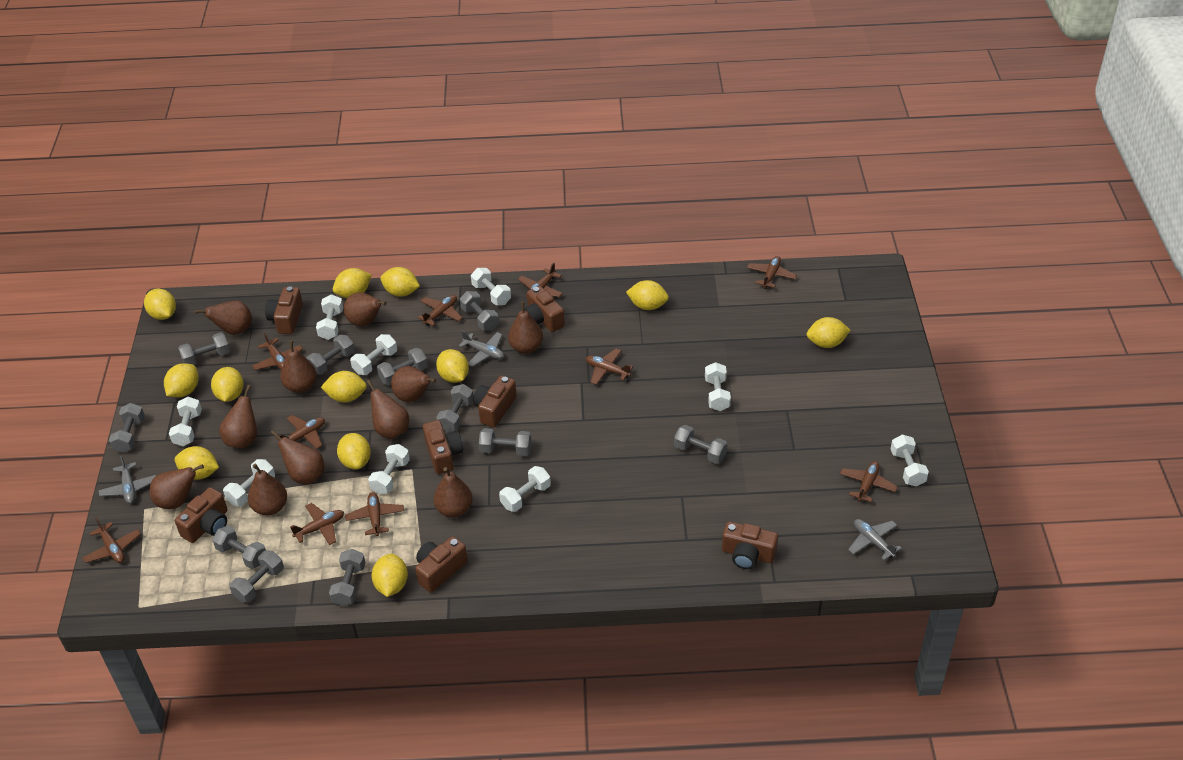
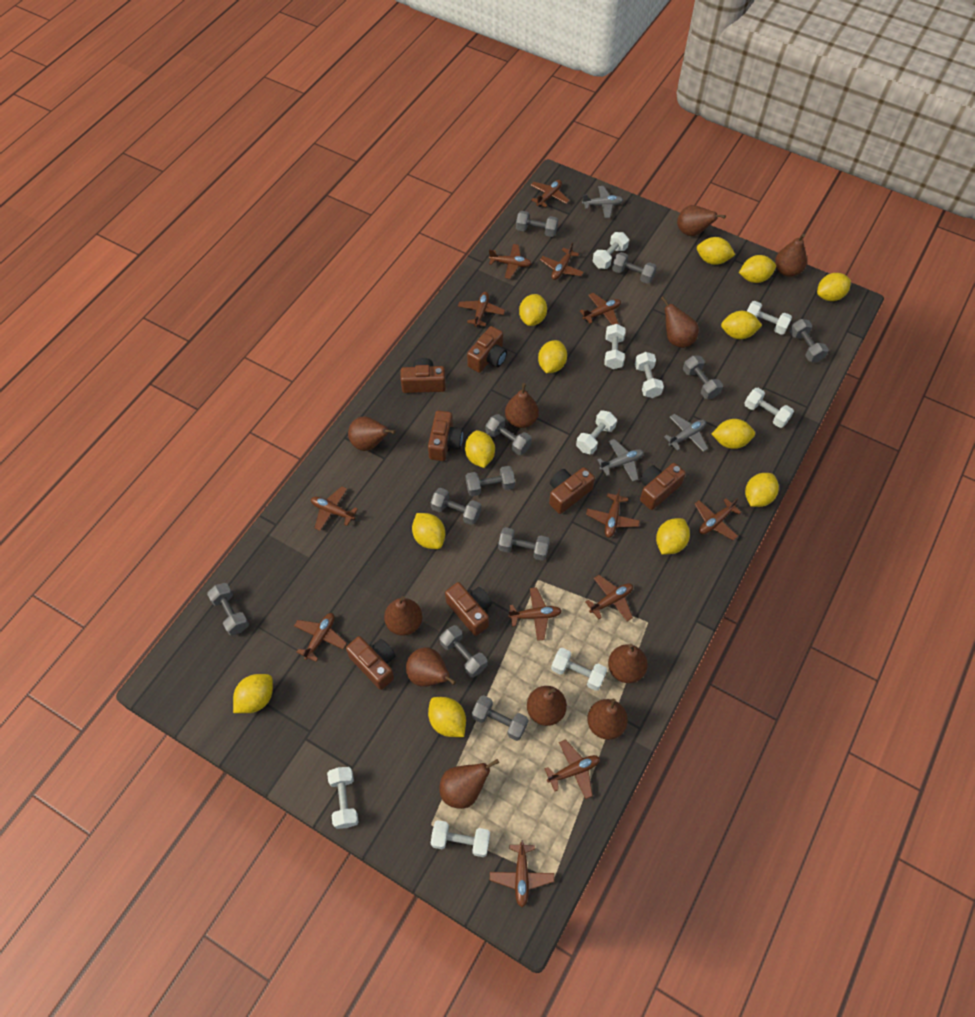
brown plane: [83,518,141,563] [252,333,303,370] [276,415,325,449] [290,503,344,545] [345,492,404,536] [418,295,463,326] [518,263,563,297] [586,349,633,385] [747,256,797,289] [840,461,898,502] = 10 -> [294,613,347,662] [311,486,358,531] [458,292,505,327] [489,244,532,279] [490,840,554,907] [508,587,562,641] [531,180,570,208] [540,242,584,280] [544,739,600,799] [580,293,621,325] [586,488,640,538] [586,575,633,621] [695,498,742,540] = 13
yellow lemon: [144,288,176,320] [164,363,198,397] [175,446,219,480] [211,367,244,402] [321,371,367,402] [333,268,372,298] [337,433,371,469] [372,554,408,597] [380,267,420,297] [436,349,469,383] [626,280,669,310] [807,317,851,348] = 12 -> [233,674,273,713] [412,513,445,549] [428,697,466,737] [465,430,495,468] [519,294,547,326] [538,340,567,373] [656,518,690,555] [697,237,735,265] [712,419,755,449] [721,311,762,339] [739,255,776,283] [745,473,779,507] [817,273,851,301] = 13

